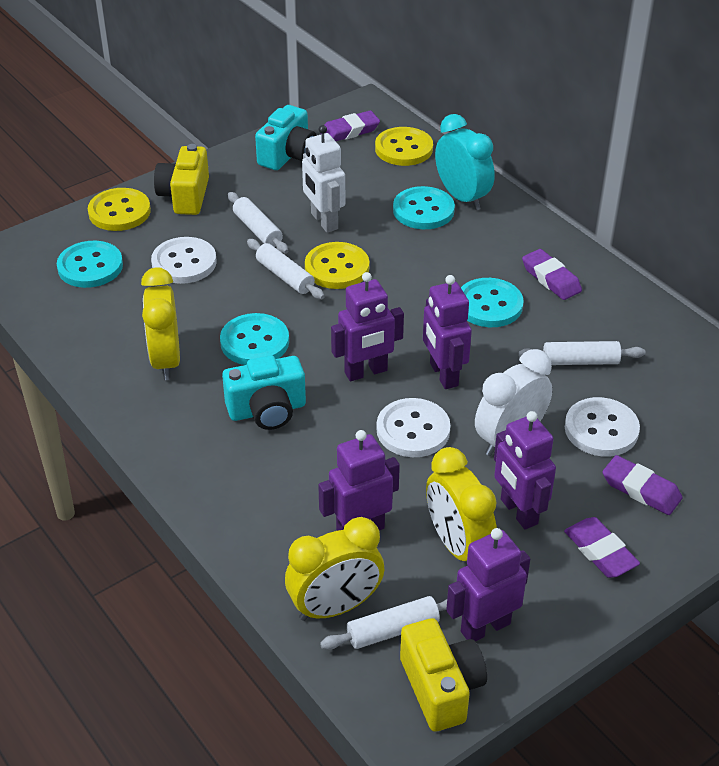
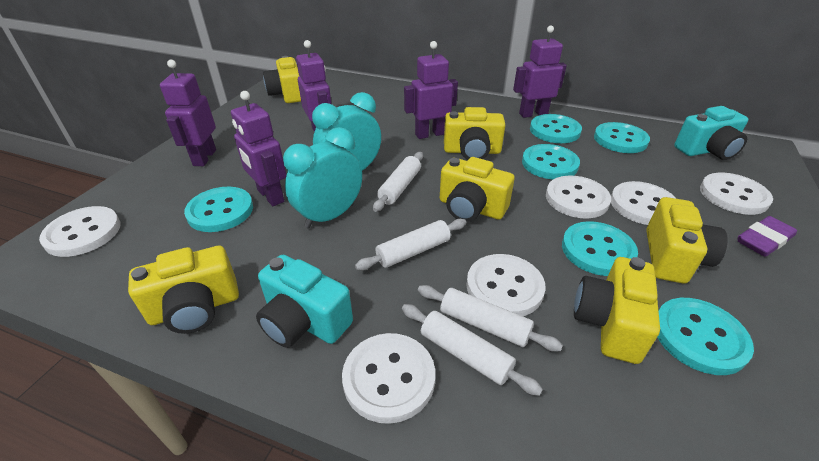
purple eraser: [320,111,380,141] [522,249,582,300] [564,517,640,578] [602,455,683,515] = 4 -> [737,216,797,257] = 1
turquoise button: [57,241,123,288] [220,313,289,365] [393,186,455,229] [461,278,524,327] = 4 -> [184,187,253,232] [522,144,580,180] [530,114,582,143] [562,221,638,276] [594,122,650,153] [657,298,754,375] = 6
turquoise clock: [435,114,495,210] = 1 -> [283,127,362,229] [312,92,381,170] = 2
white button: [151,237,216,284] [376,398,451,457] [565,397,640,457] = 3 -> [39,206,120,257] [342,333,435,424] [466,254,546,316] [546,176,611,218] [611,181,677,225] [700,173,773,215] = 6
white clock: [475,349,553,456] = 1 -> none = 0
white robot: [302,125,345,233] = 1 -> none = 0
yellow button: [88,188,151,231] [305,242,369,289] [375,127,433,166] = 3 -> none = 0
yellow camera: [154,144,209,215] [400,618,487,732] = 2 -> [128,246,239,334] [263,56,301,103] [440,157,515,222] [444,107,506,160] [574,257,660,364] [646,197,728,283] = 6
yellow clock: [141,267,180,380] [285,517,384,621] [426,447,497,561] = 3 -> none = 0

